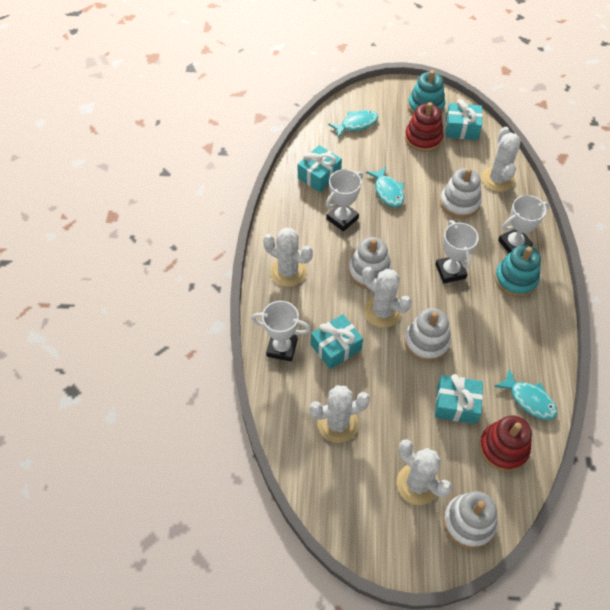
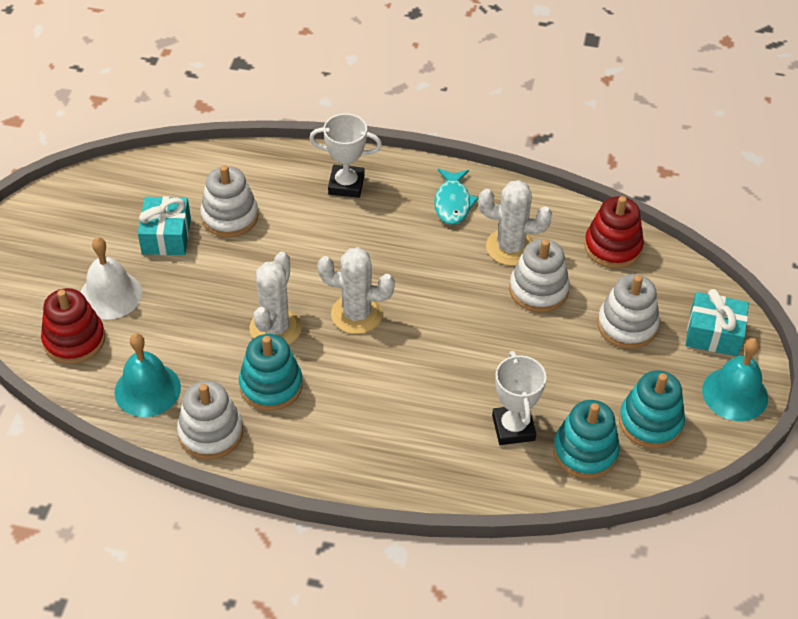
turquoise bell: none = 0 -> [114,333,181,417] [702,338,768,421] = 2
turquoise fish: [328,110,378,138] [366,166,404,207] [494,368,558,420] = 3 -> [434,169,478,225] = 1
turquoise gift: [298,145,342,192] [311,314,363,369] [435,374,483,424] [445,99,483,140] = 4 -> [138,196,191,255] [686,289,749,356] = 2
turquoise stacking toy: [408,70,445,114] [495,245,541,297] = 2 -> [239,334,303,411] [553,400,620,479] [619,370,685,449] = 3
white bell: none = 0 -> [81,237,142,320] = 1
white cactus: [263,227,313,287] [309,385,370,443] [362,267,412,328] [396,439,452,505] [481,127,521,192] = 5 -> [249,252,302,345] [317,247,395,334] [478,180,552,266] = 3
white trophy: [251,301,311,362] [326,169,363,231] [435,220,479,283] [498,195,549,253] = 4 -> [309,114,382,198] [492,351,546,445] = 2

